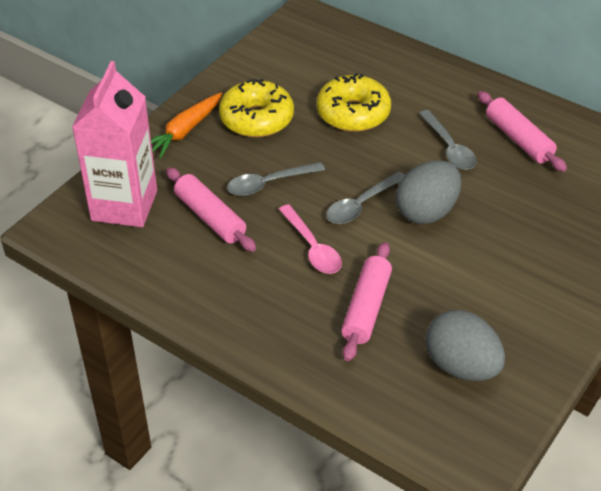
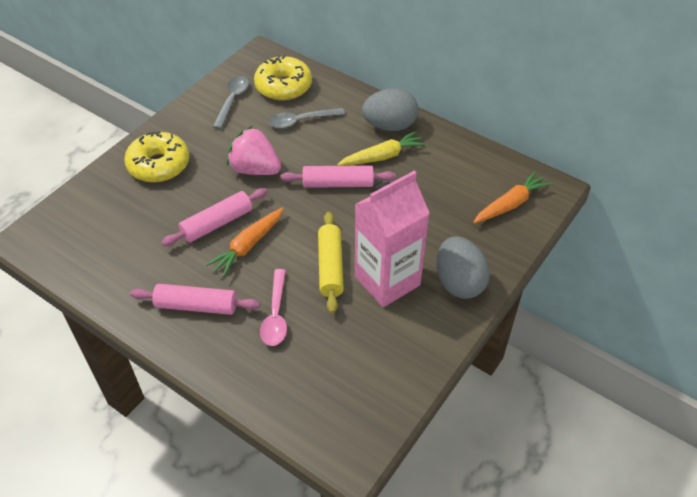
grey spoon: [227,162,325,196] [326,171,405,224] [419,110,477,170] = 3 -> [213,76,249,129] [268,108,345,128] = 2
orange carrot: [151,92,222,159] = 1 -> [206,207,284,277] [473,171,552,223] = 2
pink strawberry: none = 0 -> [226,126,281,175] = 1
yellow carrot: none = 0 -> [337,131,426,166] = 1
yellow rolling pin: none = 0 -> [318,212,344,313] = 1

